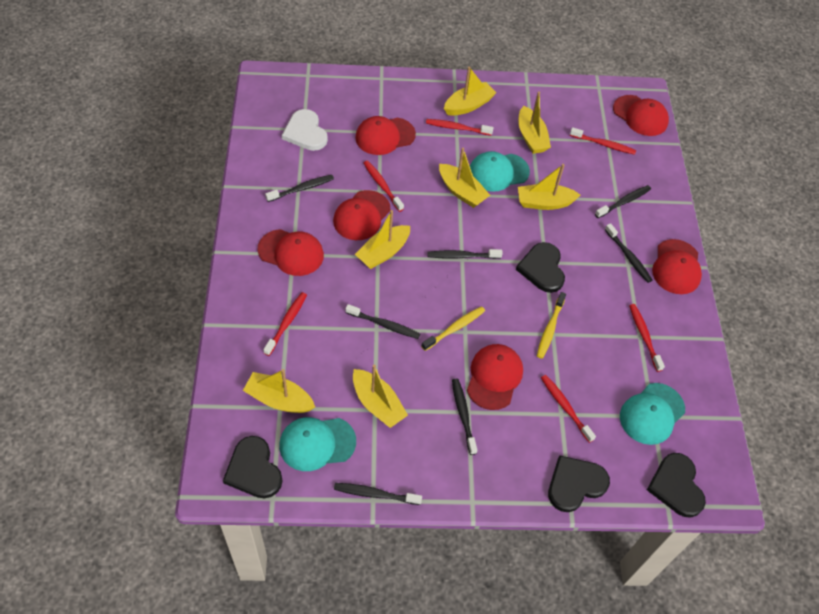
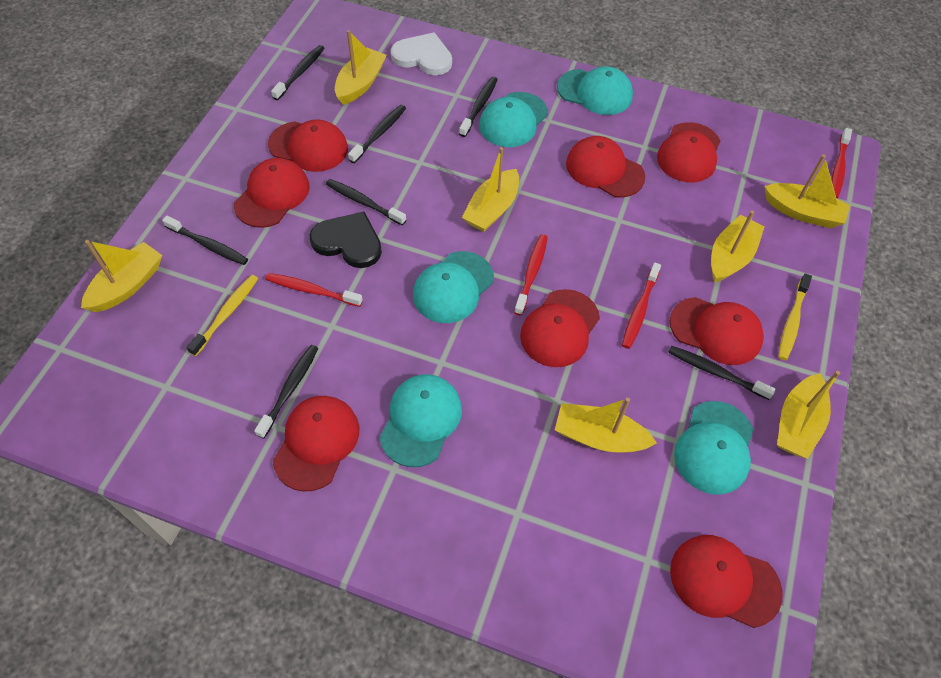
black heart: [223,436,283,499] [516,242,565,293] [548,455,610,512] [647,453,706,518] = 4 -> [309,212,382,268] = 1
red cap: [258,229,324,276] [333,190,390,240] [355,116,416,155] [467,344,523,410] [613,95,669,136] [652,239,702,294] = 6 -> [234,158,310,228] [268,120,348,172] [273,396,359,492] [520,289,600,367] [566,136,645,198] [657,122,720,182] [670,297,764,365] [670,535,783,628] = 8
red toothbrush: [263,292,307,356] [363,161,404,212] [426,119,494,136] [541,375,596,443] [570,127,636,155] [629,304,665,372] = 6 -> [266,273,363,307] [514,234,548,316] [622,262,661,349] [831,128,852,199] = 4
turquoise cap: [279,417,356,471] [470,151,530,192] [620,383,685,445] = 3 -> [379,374,462,467] [413,251,494,323] [479,92,548,147] [557,66,633,115] [674,401,754,494] = 5

